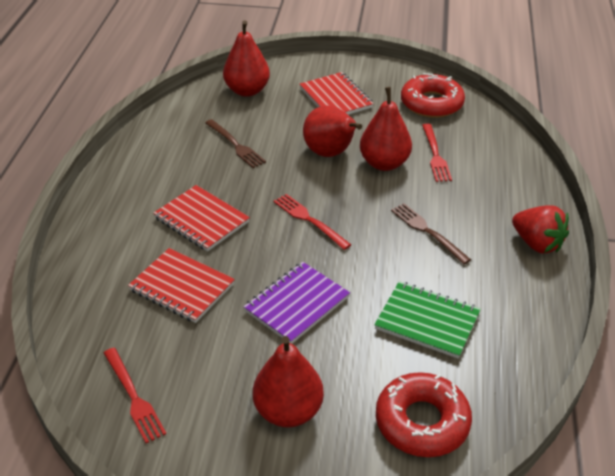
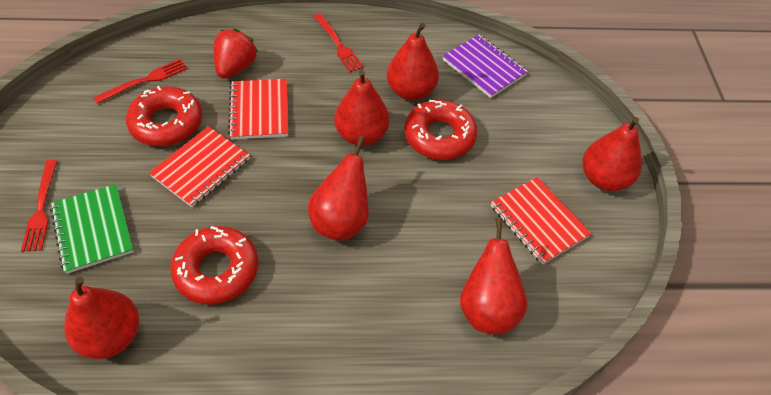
brown fork: [205,119,266,168] [391,203,471,264] = 2 -> none = 0
red donut: [376,372,472,457] [401,73,465,118] = 2 -> [126,86,202,146] [170,226,258,305] [404,100,477,160] = 3
red pear: [223,21,270,97] [253,336,324,427] [303,105,362,157] [360,87,412,171] = 4 -> [64,277,139,359] [308,136,369,241] [334,70,389,146] [387,23,439,101] [460,218,528,334] [582,117,642,191] = 6

